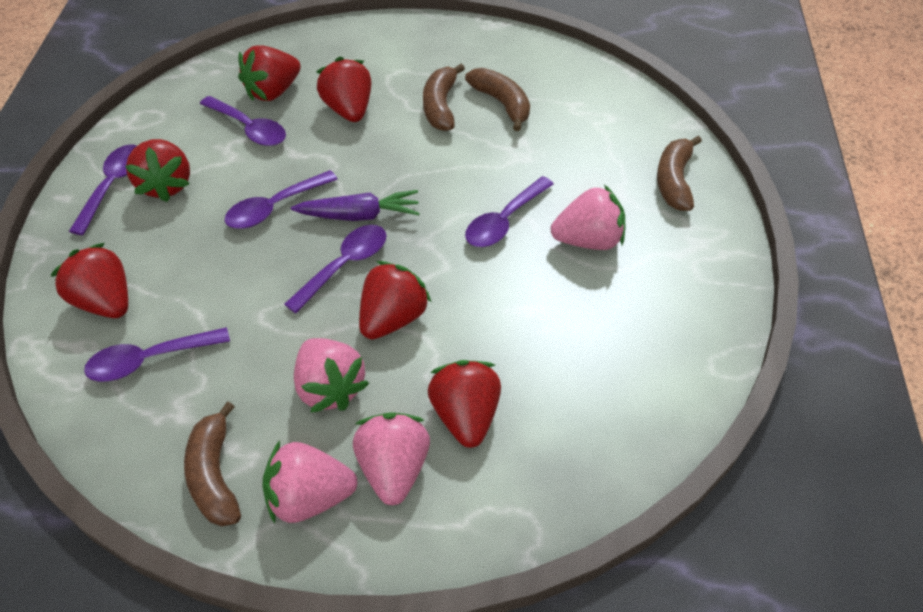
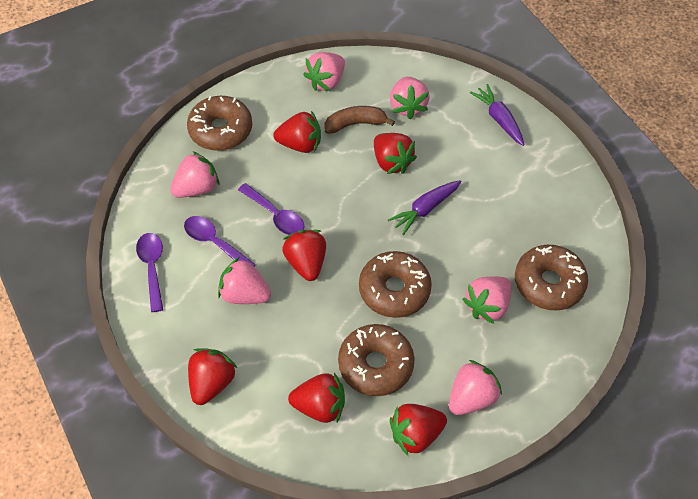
brown banana: [184,401,241,526] [423,64,465,131] [465,68,530,131] [657,136,702,211] = 4 -> [324,106,395,134] = 1
brown donut: none = 0 -> [187,96,252,151] [338,324,414,396] [359,251,432,318] [515,245,588,310] = 4
pink strawberry: [262,441,358,524] [294,338,369,413] [353,412,430,505] [551,185,625,250] = 4 -> [170,151,219,198] [218,257,271,304] [303,52,345,91] [390,77,430,119] [449,360,502,415] [463,276,512,324] = 6
purple carrot: [291,190,420,221] = 1 -> [388,180,462,235] [470,84,524,146] = 2
purple spoon: [69,145,136,235] [84,327,230,382] [200,96,286,146] [224,170,338,229] [284,225,387,313] [465,176,554,247] = 6 -> [136,233,163,312] [184,216,256,267] [238,183,304,235] = 3

